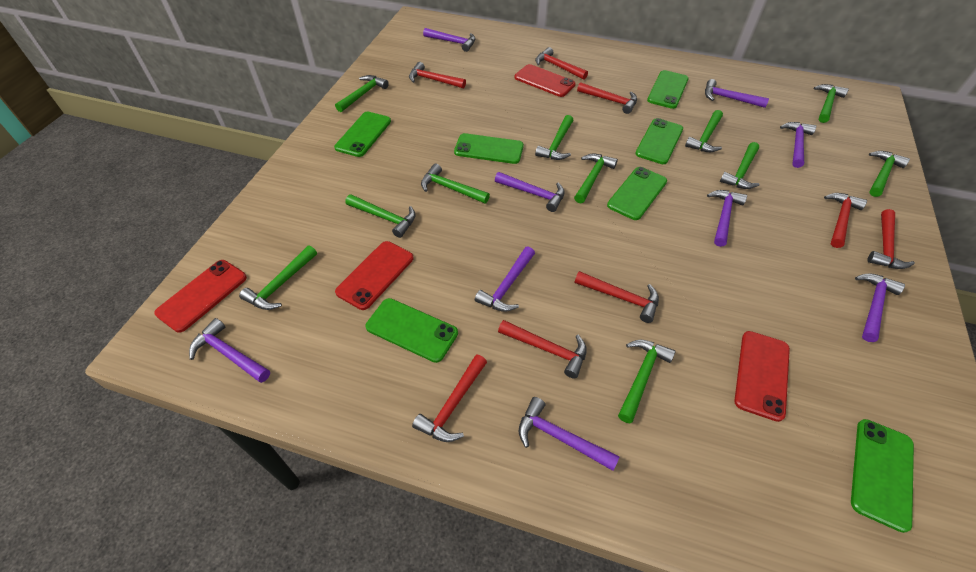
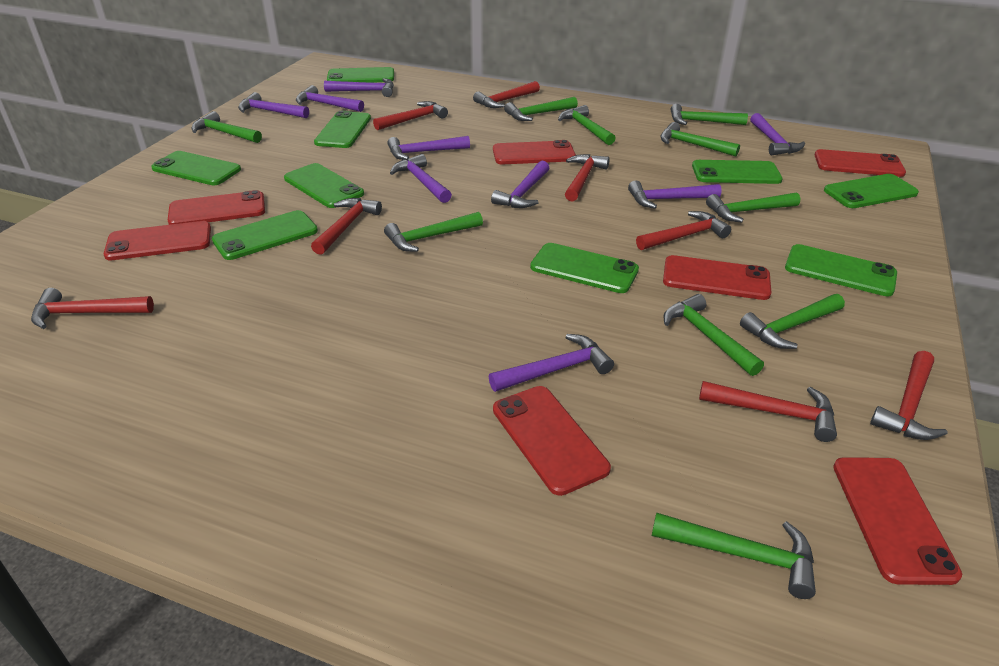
green hammer: [239,245,317,310] [335,75,389,112] [346,194,416,238] [421,164,490,204] [535,115,573,160] [574,154,618,203] [618,340,676,423] [685,110,723,152] [720,142,759,189] [814,84,849,123] [869,151,910,197] = 11 -> [191,111,262,143] [384,212,483,252] [504,97,578,121] [558,105,616,145] [652,512,816,599] [660,122,740,157] [664,294,764,376] [670,104,748,125] [706,192,800,222] [740,294,845,349] = 10
green phone: [334,112,391,157] [365,298,458,363] [454,133,524,164] [607,167,667,220] [635,118,683,164] [647,70,689,109] [851,419,914,533] = 7 -> [151,151,241,185] [212,210,318,260] [284,163,364,208] [314,111,371,148] [327,67,394,83] [530,243,639,293] [692,160,783,184] [785,244,897,297] [824,174,919,208] = 9
red phone: [154,260,247,332] [335,241,414,310] [515,64,576,97] [734,331,790,422] = 4 -> [104,221,211,260] [168,190,265,225] [493,140,576,164] [493,386,611,496] [663,255,772,300] [815,149,906,177] [833,457,962,585] = 7

